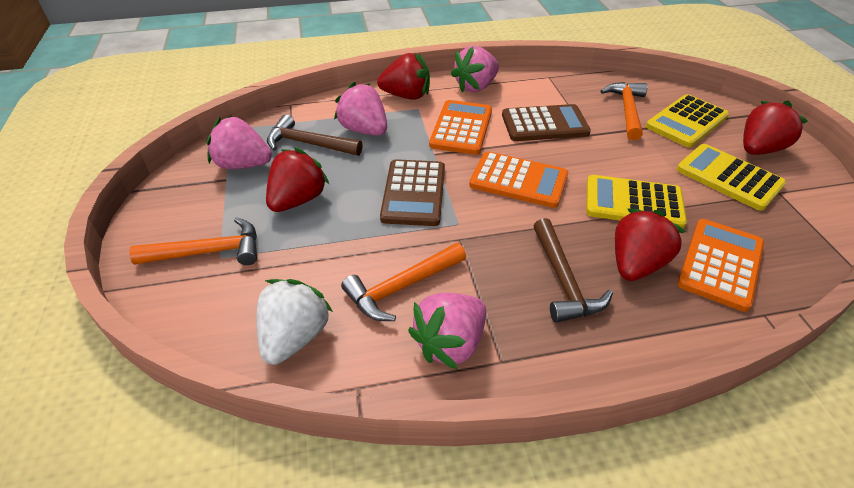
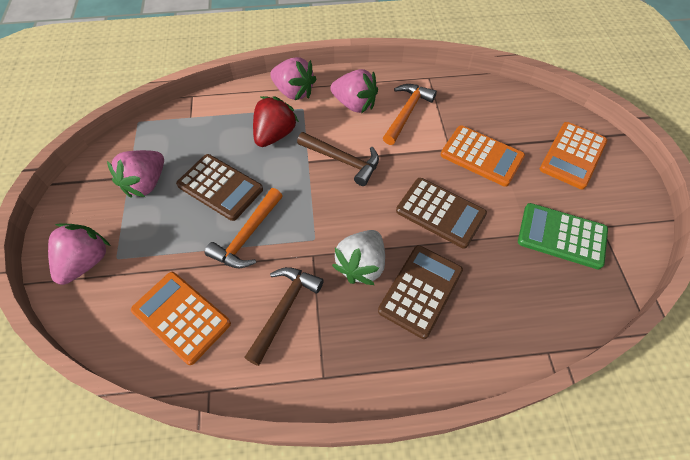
brown calculator: [380,159,445,226] [502,104,591,141] = 2 -> [176,154,263,221] [378,245,463,339] [396,178,487,248] = 3
green calculator: none = 0 -> [518,203,608,269] = 1
orange hammer: [129,217,257,265] [341,243,466,321] [601,82,648,140] = 3 -> [205,188,283,268] [383,84,437,145] = 2
red strawberry: [266,148,329,212] [377,53,430,100] [615,208,686,281] [743,100,808,155] = 4 -> [253,96,299,147] = 1
yellow calculator: [586,175,687,228] [646,94,729,147] [677,144,786,211] = 3 -> none = 0

